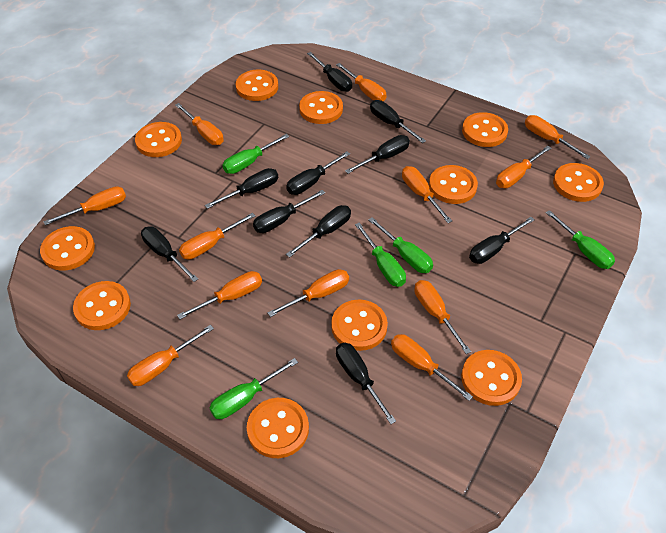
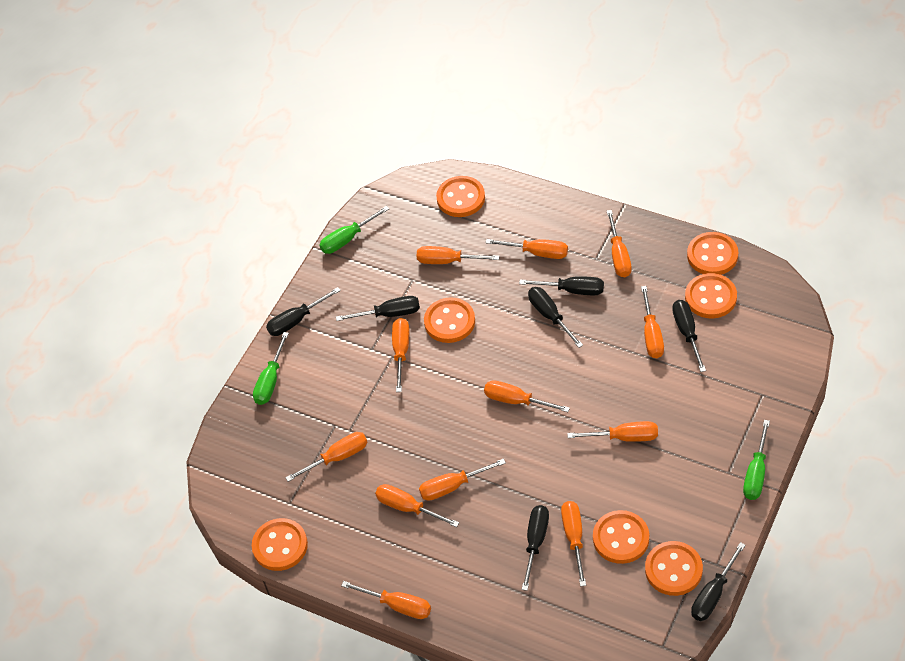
black screwdriver: [141,227,198,282] [205,168,278,209] [253,190,325,233] [286,151,350,195] [286,205,351,258] [307,52,352,92] [336,343,396,424] [345,135,410,174] [370,100,426,143] [469,217,535,264] = 10 -> [266,287,341,336] [336,296,420,321] [519,276,604,295] [522,505,549,591] [528,287,583,348] [672,300,706,372] [691,542,746,621] = 7
green screwdriver: [210,358,298,419] [223,134,289,174] [355,222,406,287] [368,217,433,273] [546,210,615,269] = 5 -> [253,332,289,405] [319,206,389,254] [743,420,770,500] = 3
orange button: [40,226,95,271] [73,281,131,330] [135,122,182,157] [236,70,278,101] [247,398,309,458] [299,91,343,124] [331,300,388,351] [429,165,478,204] [461,350,522,406] [462,112,508,147] [553,163,604,202] = 11 -> [252,518,308,571] [424,297,475,343] [436,176,485,217] [593,510,649,564] [645,541,703,596] [685,273,737,318] [687,232,738,275] = 7

